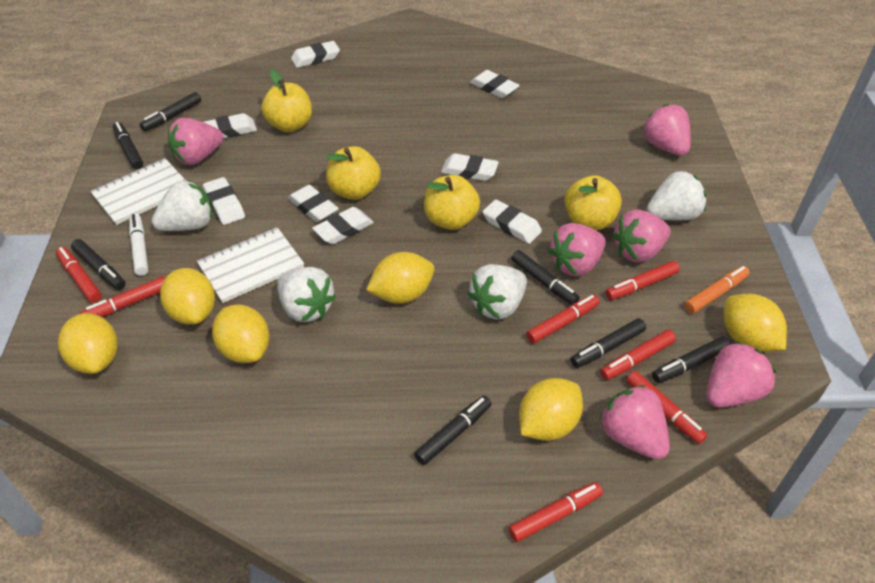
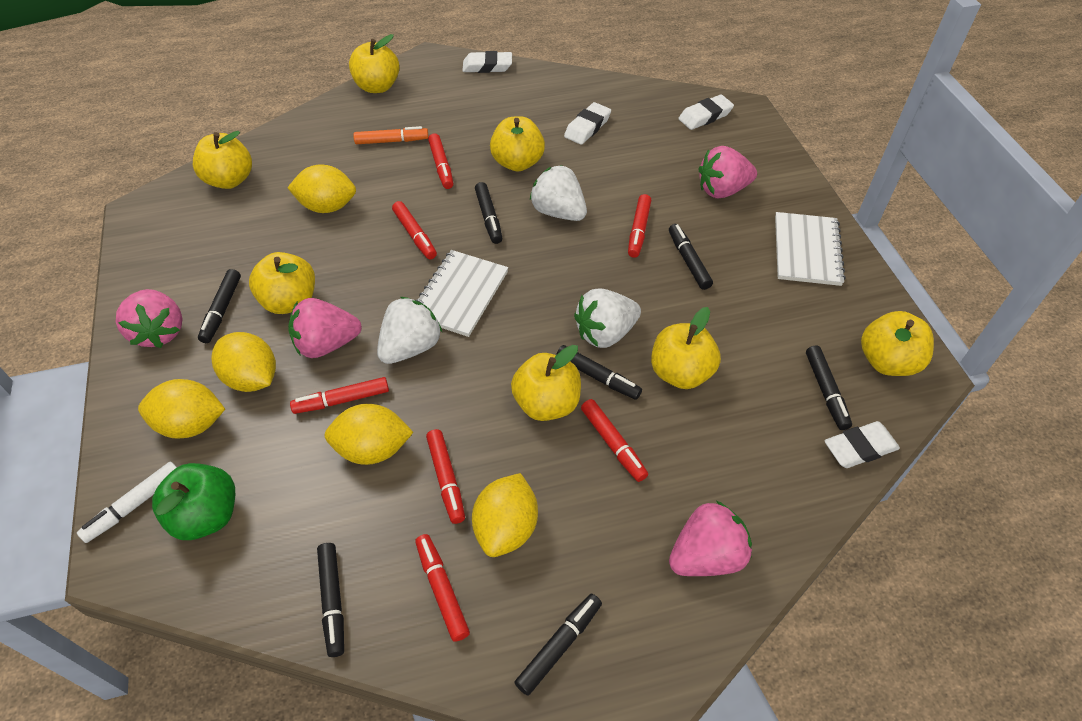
green apple: none = 0 -> [152,463,235,540] = 1
pink strawberry: [168,118,223,166] [548,223,606,276] [599,385,670,459] [612,209,671,263] [642,104,691,156] [707,341,777,408] = 6 -> [116,289,183,348] [288,298,362,358] [669,501,752,576] [699,146,757,198] = 4
white eraser: [203,177,245,225] [204,113,257,138] [288,185,339,222] [291,41,340,68] [312,207,374,244] [441,153,499,181] [470,70,520,98] [483,199,542,244] = 8 -> [462,51,512,73] [564,102,611,145] [679,94,734,130] [824,421,900,468] = 4
white strawberry: [152,180,212,231] [277,267,336,322] [467,264,527,319] [647,171,706,220] = 4 -> [377,297,443,364] [530,165,587,221] [574,288,641,348] = 3
yellow apple: [261,69,312,132] [326,146,381,200] [424,175,480,230] [564,175,622,230] = 4 -> [193,131,252,189] [249,252,315,314] [349,34,399,93] [490,116,545,172] [511,345,581,421] [651,307,721,389] [861,311,934,376] = 7
yellow lemon: [58,313,118,374] [160,268,215,325] [212,304,269,363] [366,252,435,304] [519,378,583,441] [724,294,787,352] = 6 -> [138,379,225,439] [211,332,276,392] [287,164,356,213] [324,404,414,465] [472,473,538,557] = 5

